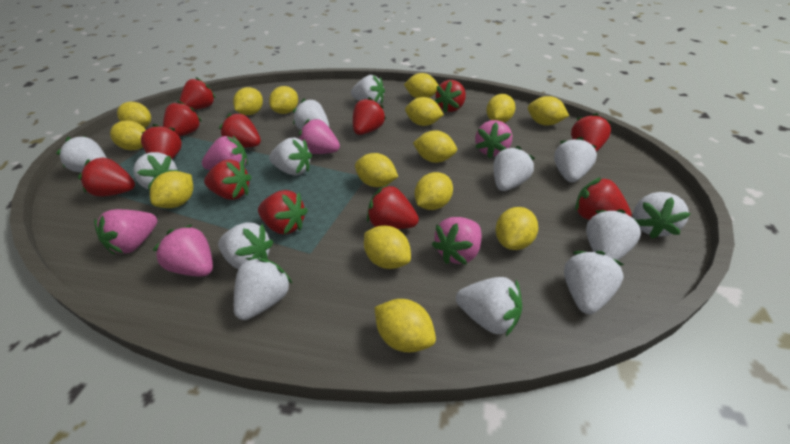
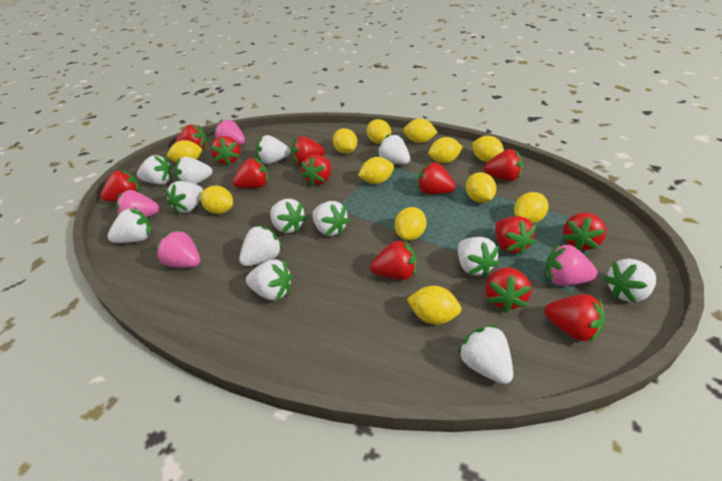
pink strawberry: [94,209,157,255] [153,224,213,277] [202,136,248,170] [299,119,340,154] [432,217,482,265] [475,120,512,158] = 6 -> [116,190,159,218] [155,230,200,268] [214,119,245,145] [545,244,598,286] = 4
red strawberry: [78,157,135,196] [141,124,182,159] [163,101,202,137] [180,77,216,110] [204,159,251,200] [219,113,261,148] [258,190,308,235] [353,97,386,135] [367,185,419,229] [435,80,466,113] [571,113,611,152] [575,177,632,220] = 12 -> [101,170,140,201] [175,124,207,150] [211,136,240,165] [232,158,268,188] [291,136,325,165] [301,155,331,186] [370,240,417,280] [417,162,456,194] [484,149,523,181] [486,267,531,313] [495,216,536,255] [545,294,605,343] [562,213,606,251] = 13
yellow lemon: [110,120,146,150] [117,102,151,128] [150,171,193,208] [233,87,263,115] [269,86,298,114] [355,153,398,187] [364,225,411,269] [374,299,436,352] [404,73,439,98] [405,97,444,126] [413,130,457,163] [415,172,453,210] [486,94,515,123] [496,207,538,250] [528,96,569,126] = 15 -> [166,140,202,163] [200,186,233,214] [333,128,357,154] [358,157,394,184] [367,119,391,144] [395,207,427,240] [403,119,438,143] [407,286,462,324] [428,137,463,163] [466,172,496,203] [472,136,504,162] [514,192,549,224] = 12

